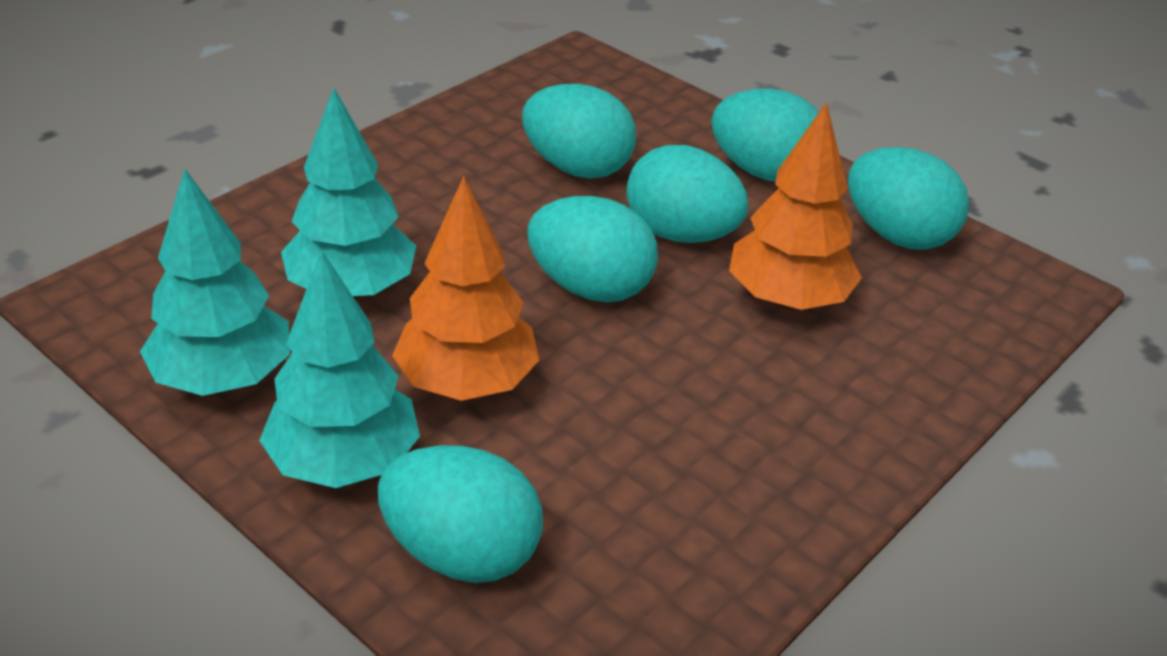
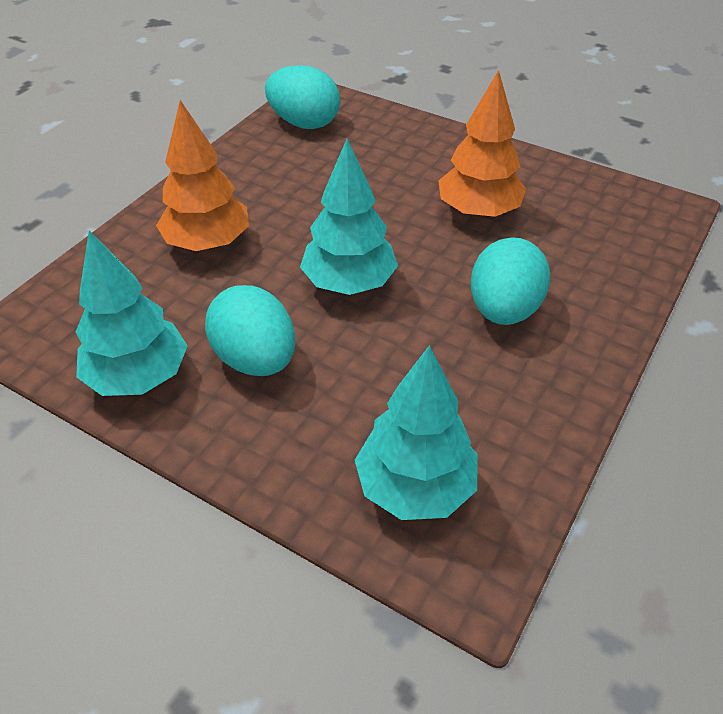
turquoise egg: [378,445,543,583] [522,84,636,179] [527,196,658,302] [626,145,749,243] [711,89,819,182] [848,147,969,250] = 6 -> [205,285,295,376] [265,65,340,129] [471,237,551,325] = 3

